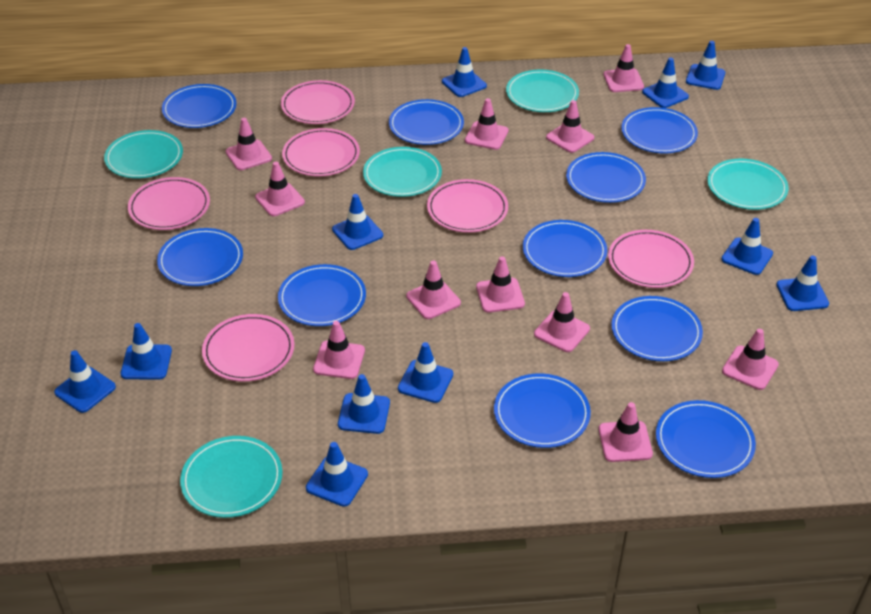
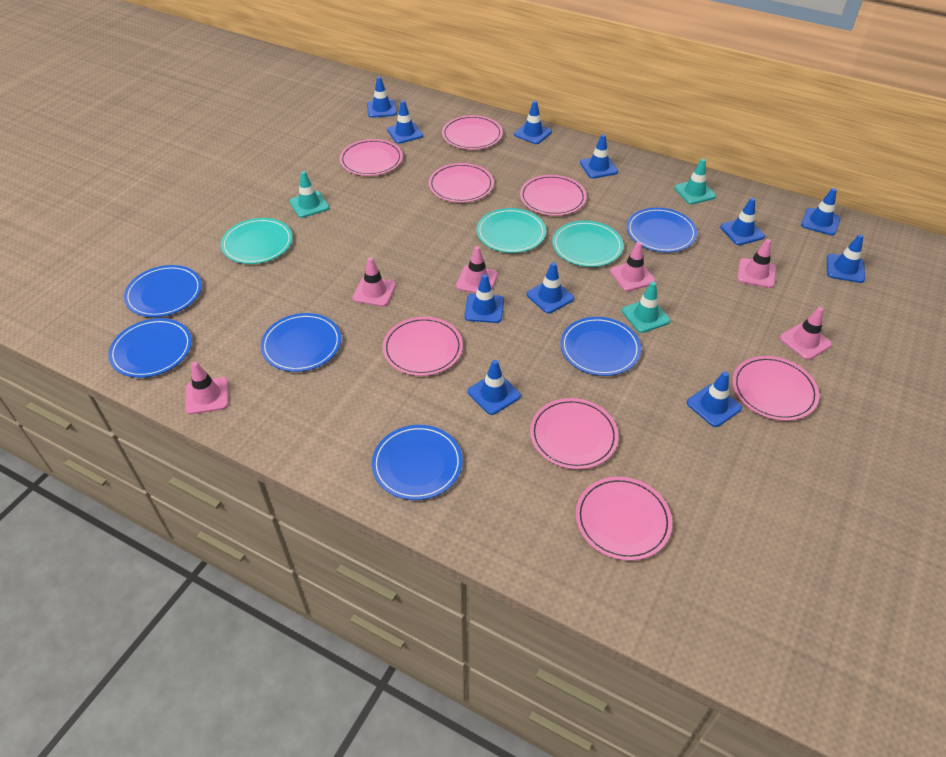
blue plate: [157,228,243,286] [162,84,237,128] [278,264,366,326] [389,99,464,145] [494,373,591,448] [523,220,607,277] [566,152,646,203] [611,296,703,361] [621,107,698,154] [656,400,756,478] = 10 -> [108,318,192,378] [124,265,202,317] [261,313,341,372] [372,425,463,500] [560,317,641,376] [627,208,697,252] = 6
pink plate: [128,177,210,230] [202,314,295,382] [281,80,355,124] [282,128,360,176] [427,179,508,233] [608,230,694,288] = 6 -> [339,139,403,176] [383,317,463,376] [429,163,494,203] [442,115,503,150] [520,175,587,216] [530,398,618,469] [576,477,672,561] [732,356,819,421] = 8
pink traffic cone: [226,118,272,170] [255,162,305,216] [313,321,365,379] [406,261,461,319] [465,98,509,150] [476,256,525,313] [534,292,590,352] [546,100,594,153] [599,402,653,462] [603,44,644,92] [722,329,779,390] = 11 -> [185,362,228,414] [352,257,396,307] [456,246,498,293] [610,242,656,291] [737,239,776,288] [780,307,832,360] = 6
turquoise plate: [104,130,183,179] [180,436,282,518] [363,147,442,197] [506,70,579,112] [707,159,789,210] = 5 -> [221,218,293,264] [477,208,546,253] [552,221,624,267] = 3
turquoise traffic cone: none = 0 -> [290,171,329,218] [622,282,670,333] [674,159,716,204] = 3

